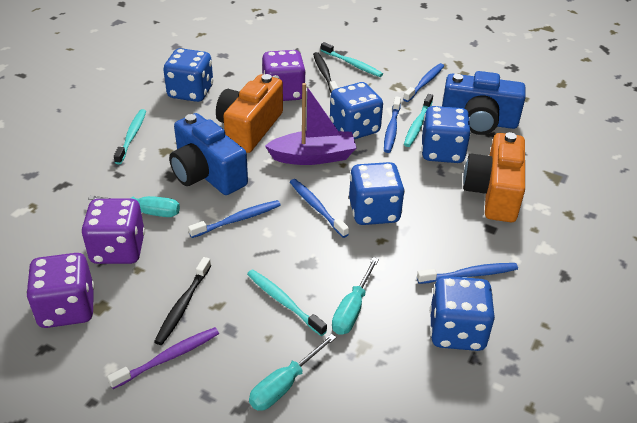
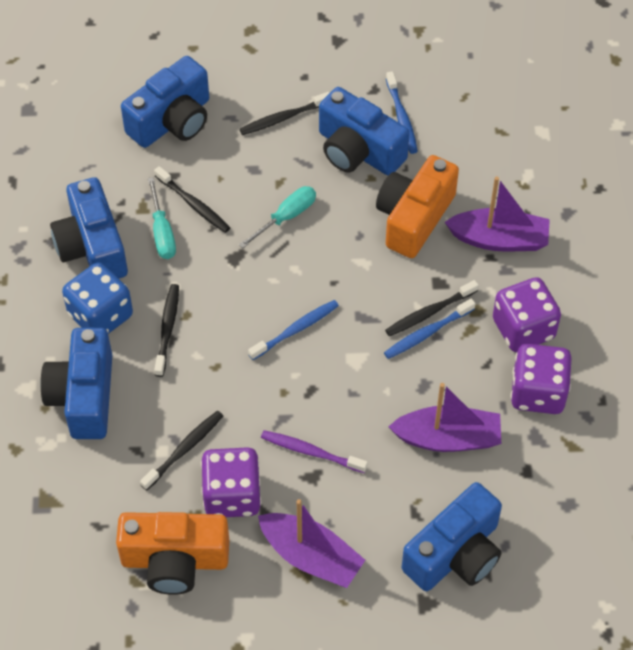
black toothbrush: [154,257,211,345] [313,52,338,92] = 2 -> [140,411,223,491] [154,166,230,233] [154,284,179,377] [240,92,329,135] [385,280,479,336] = 5
blue camera: [169,113,248,195] [442,71,526,135] = 2 -> [40,328,112,439] [50,177,128,278] [121,56,209,148] [319,87,410,175] [402,482,502,591] = 5
blue dice: [163,48,213,102] [330,82,383,139] [349,162,405,225] [421,106,471,163] [430,276,495,351] = 5 -> [62,262,133,334] = 1
blue toothbrush: [188,200,281,238] [290,179,349,238] [384,97,401,153] [403,63,444,102] [417,263,518,284] = 5 -> [248,300,339,360] [384,299,476,359] [386,71,418,154] = 3
purple boat: [265,83,356,165] = 1 -> [258,499,365,588] [388,383,501,452] [445,176,550,251] = 3
turquoise screwdriver: [88,195,180,217] [249,334,336,411] [332,257,379,335] = 3 -> [148,177,176,259] [239,186,316,248] = 2
turquoise toothbrush: [114,109,146,164] [247,269,327,336] [321,42,383,77] [404,94,433,147] = 4 -> none = 0

